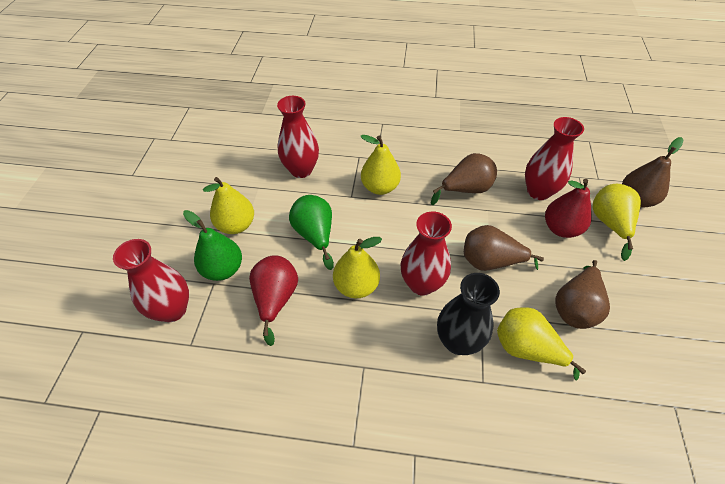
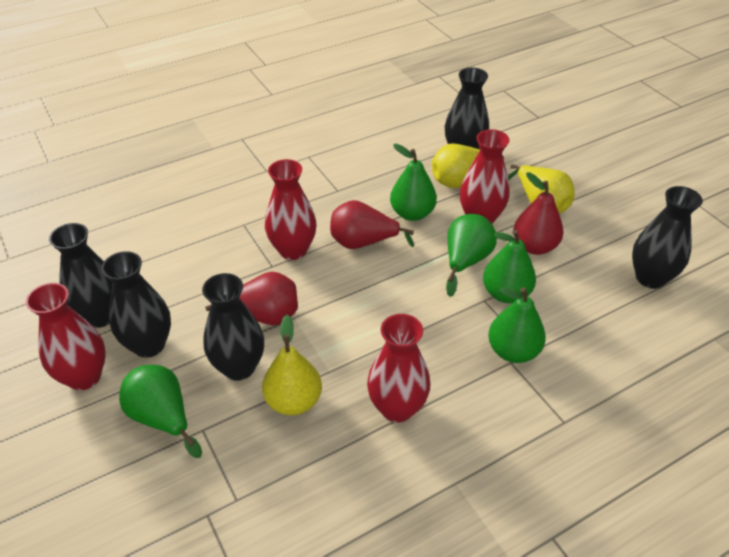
black vase: [437,273,500,355] = 1 -> [49,223,113,328] [102,251,171,358] [202,273,264,381] [445,68,489,149] [632,186,703,289] = 5
brown pear: [431,153,497,205] [464,225,544,271] [555,260,610,329] [622,137,683,207] = 4 -> none = 0
green pear: [183,210,242,281] [289,195,334,270] = 2 -> [119,365,202,458] [390,144,437,221] [446,214,497,297] [483,230,536,303] [488,287,546,363] = 5
red pear: [249,255,298,346] [545,179,592,238] = 2 -> [205,272,298,325] [330,200,414,249] [513,172,564,255] = 3
yellow pear: [203,177,254,234] [333,237,382,298] [361,135,401,195] [497,307,586,381] [592,184,641,261] = 5 -> [262,315,322,415] [432,143,504,188] [508,164,575,213] = 3

